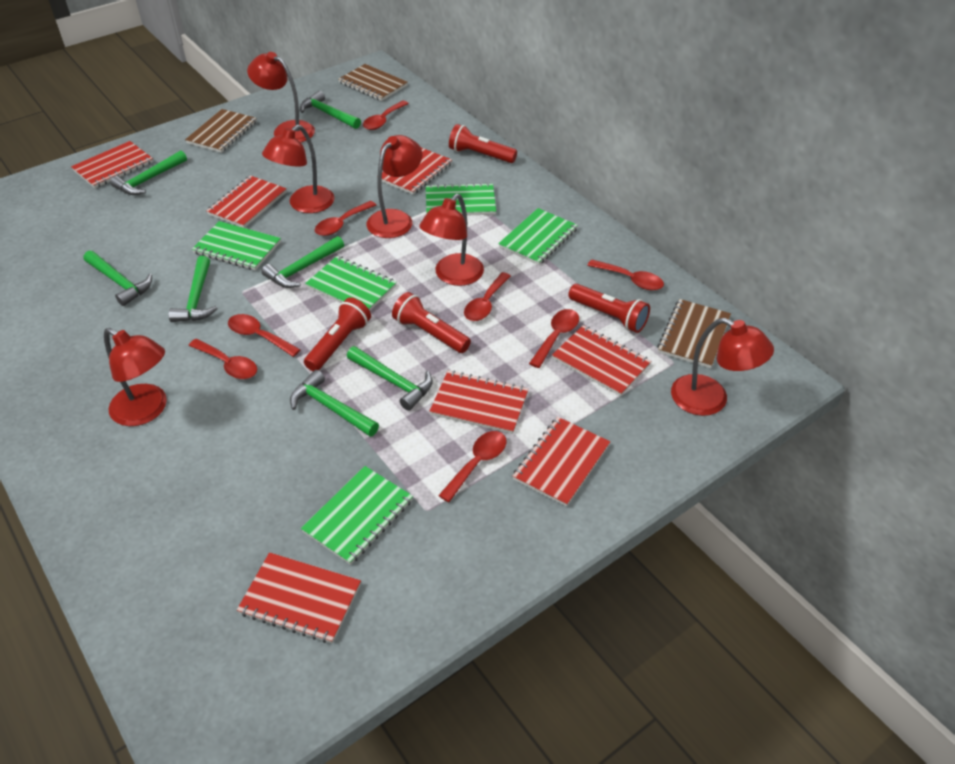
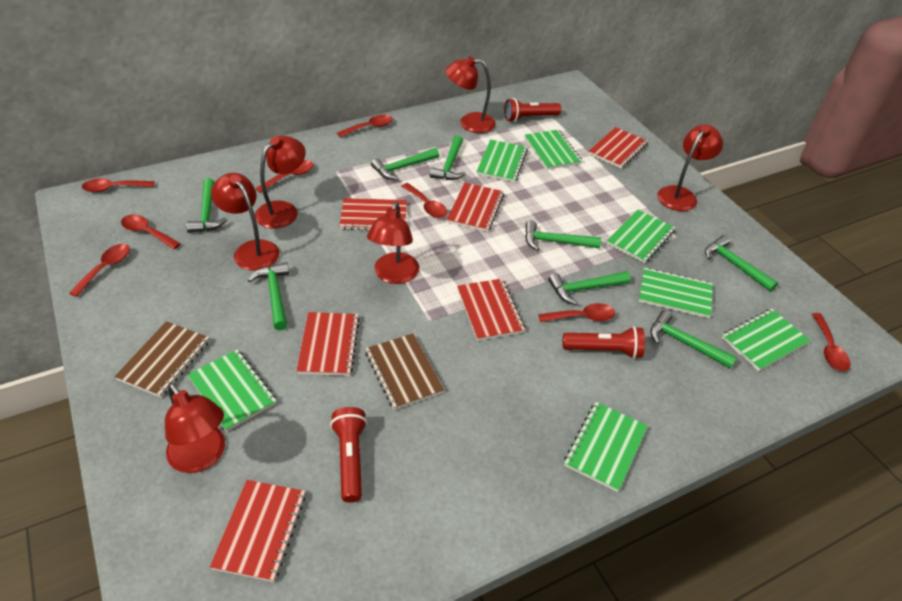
brown notebook: [185,109,257,153] [338,64,408,101] [657,299,731,368] = 3 -> [114,321,210,397] [365,333,444,410] = 2
green hammer: [83,250,152,306] [110,150,187,195] [169,256,218,322] [261,236,344,288] [290,370,379,437] [300,91,361,129] [347,346,433,411] = 7 -> [186,178,227,233] [248,262,289,330] [371,148,439,180] [430,135,466,180] [525,221,601,251] [548,271,631,305] [650,310,737,369] [705,235,778,292] = 8
green notebook: [192,221,281,270] [301,466,413,565] [305,256,397,311] [426,183,496,216] [498,208,578,265] = 5 -> [188,349,277,432] [476,139,528,182] [525,130,582,170] [564,402,648,492] [607,210,675,263] [639,267,713,318] [722,309,810,371] = 7
red flashlight: [304,297,371,371] [392,292,471,353] [449,124,517,163] [569,284,650,333] = 4 -> [330,407,367,503] [504,98,561,122] [563,326,645,359] = 3
red notebook: [71,141,153,188] [206,175,287,228] [237,552,361,643] [377,148,452,195] [429,370,529,434] [513,417,610,507] [552,325,651,396] = 7 -> [210,480,306,582] [296,312,360,376] [340,198,407,230] [447,182,504,232] [457,279,525,341] [588,127,648,169] = 6

